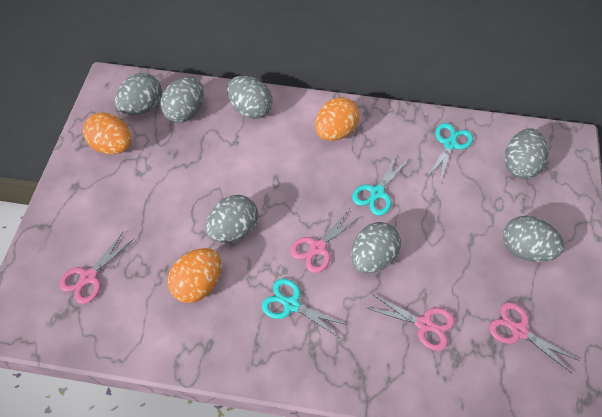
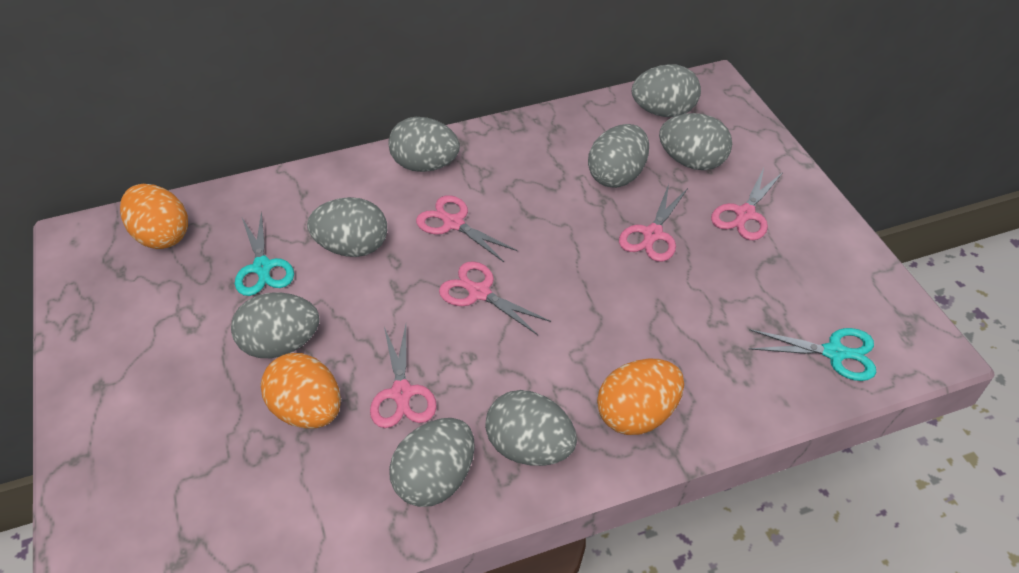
grey egg: [114,73,162,115] [160,77,204,123] [205,195,258,242] [227,76,272,119] [351,222,401,273] [503,216,564,262] [505,128,548,179] = 7 -> [231,292,320,358] [307,197,387,257] [388,117,460,172] [389,418,475,507] [485,390,577,466] [588,124,649,188] [632,64,701,117] [659,113,732,170] = 8
pink scissors: [59,231,134,304] [290,209,361,273] [367,294,455,351] [489,302,578,374] = 4 -> [370,325,437,428] [416,195,518,262] [439,261,551,335] [619,184,688,262] [711,168,783,240] = 5
turquoise scissors: [262,278,348,339] [352,155,409,216] [426,123,473,182] = 3 -> [235,211,294,296] [749,328,876,381] = 2

